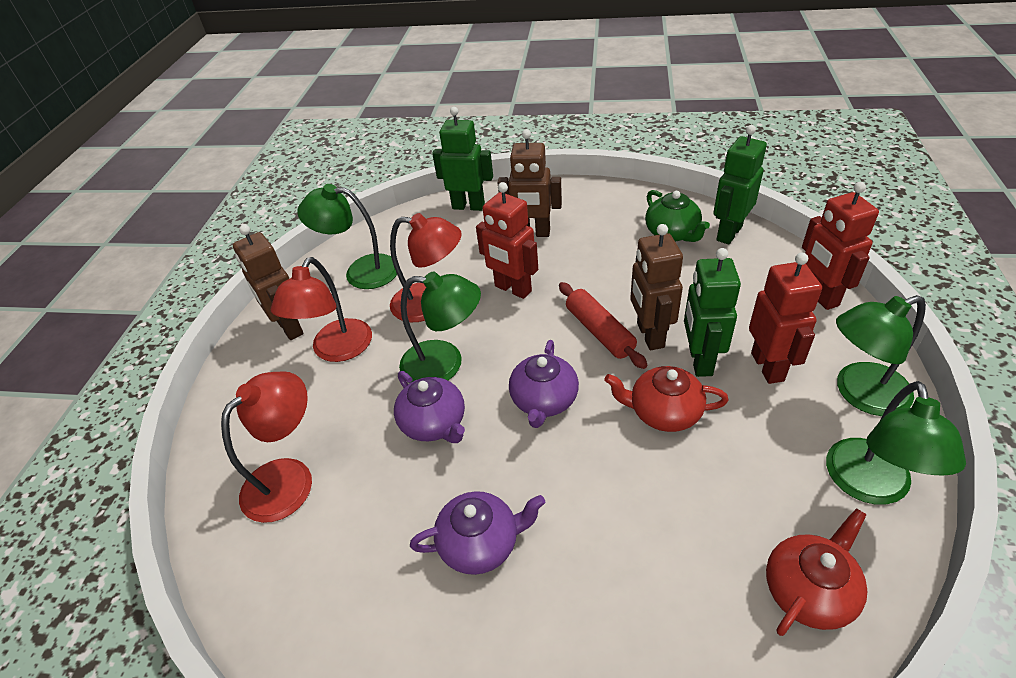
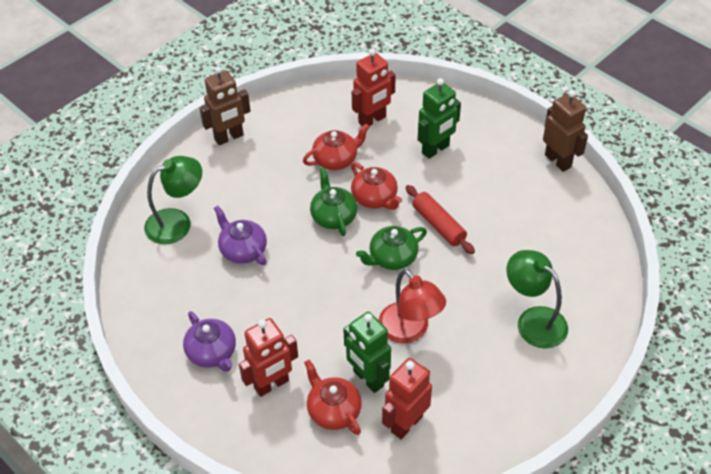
brown robot: [233,225,304,340] [498,129,562,237] [630,224,683,350] = 3 -> [200,66,250,145] [543,90,588,172] = 2
green lamp: [298,184,397,289] [399,272,481,383] [826,381,966,505] [836,295,926,416] = 4 -> [144,156,202,244] [507,250,568,348] = 2
green robot: [432,107,493,211] [684,248,741,377] [713,125,767,244] = 3 -> [343,312,391,393] [418,78,461,159] = 2
green teapot: [645,190,710,242] = 1 -> [310,167,357,236] [356,226,427,270] = 2
purple teapot: [394,371,465,443] [410,491,545,575] [509,340,579,428] = 3 -> [183,311,236,372] [214,206,267,265] = 2
red lamp: [221,371,312,523] [271,257,372,362] [390,213,462,322] = 3 -> [379,269,446,344] = 1
red teapot: [604,366,729,432] [766,508,867,636] = 2 -> [303,124,370,170] [304,360,362,435] [351,162,402,210] = 3

